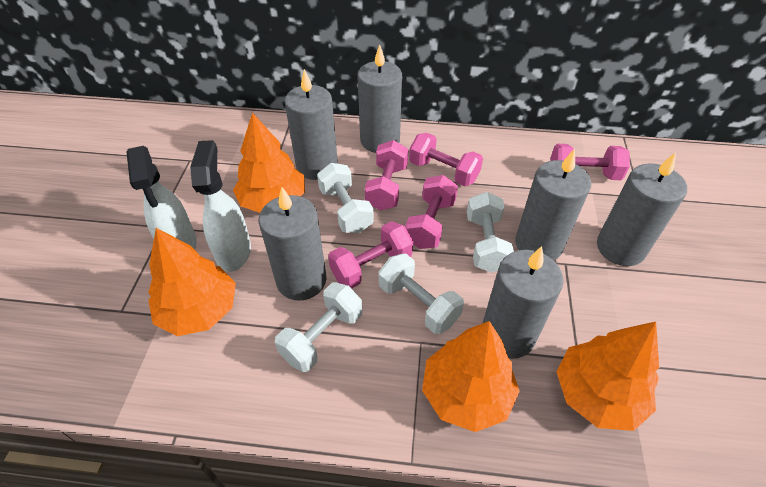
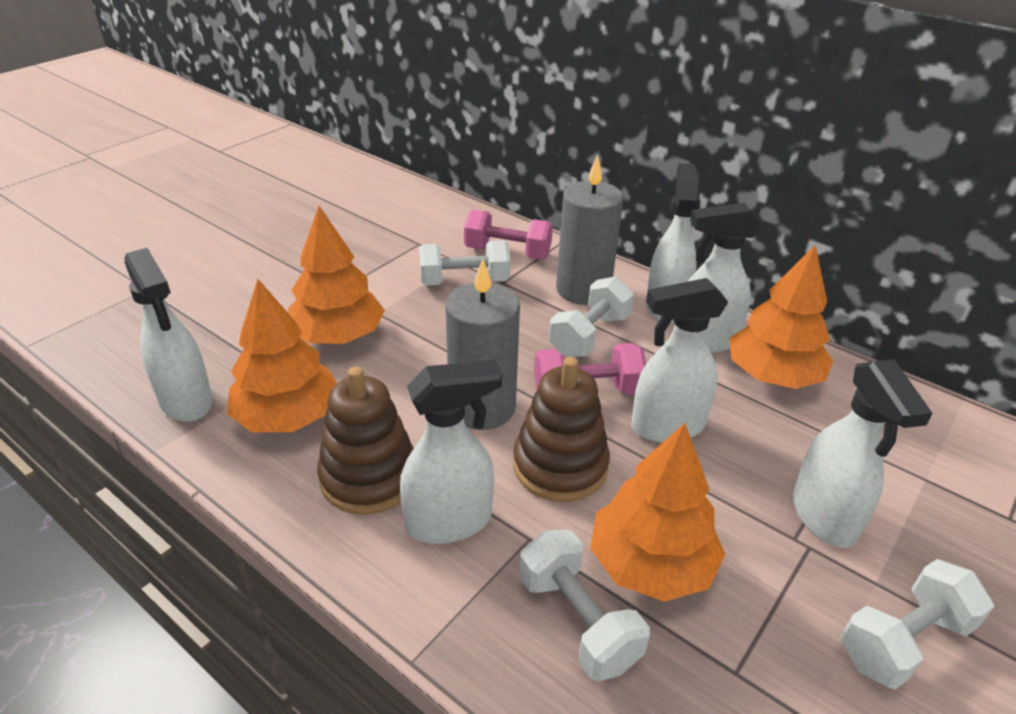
brown stacking toy: none = 0 -> [317,366,414,515] [513,357,610,502] = 2
grey candle: [259,187,327,301] [285,69,338,180] [357,44,402,153] [483,246,563,359] [515,149,591,260] [597,152,687,266] = 6 -> [445,259,520,430] [556,155,623,305] = 2
pink dumbbell: [328,221,413,289] [365,140,409,211] [405,175,458,249] [409,133,483,186] [551,144,630,180] = 5 -> [464,209,553,259] [534,343,646,395] = 2
white spray bottle: [126,146,197,250] [190,140,251,272] = 2 -> [125,248,213,422] [400,360,502,544] [631,278,728,443] [646,163,701,324] [674,203,762,353] [793,359,933,548] = 6

